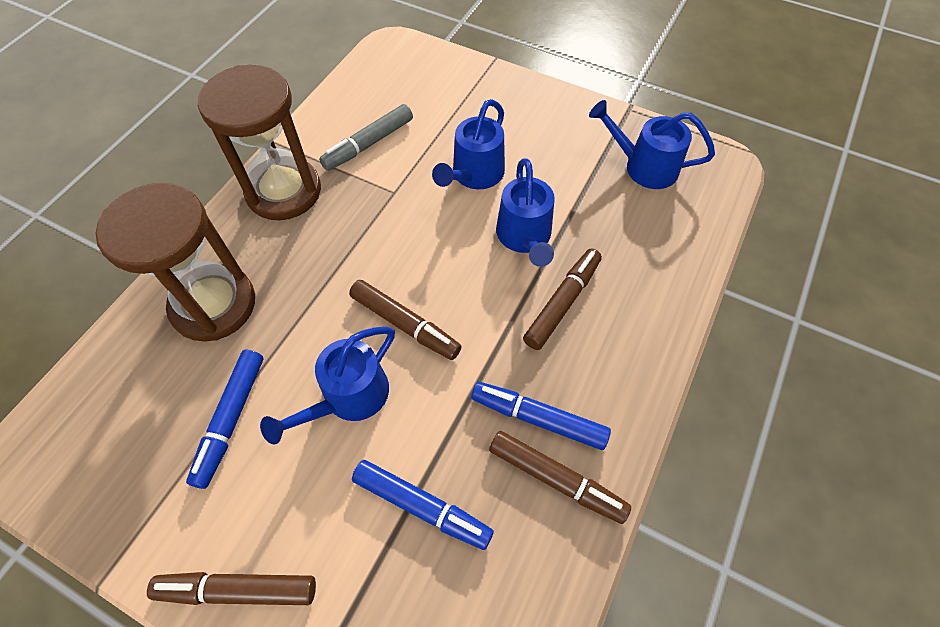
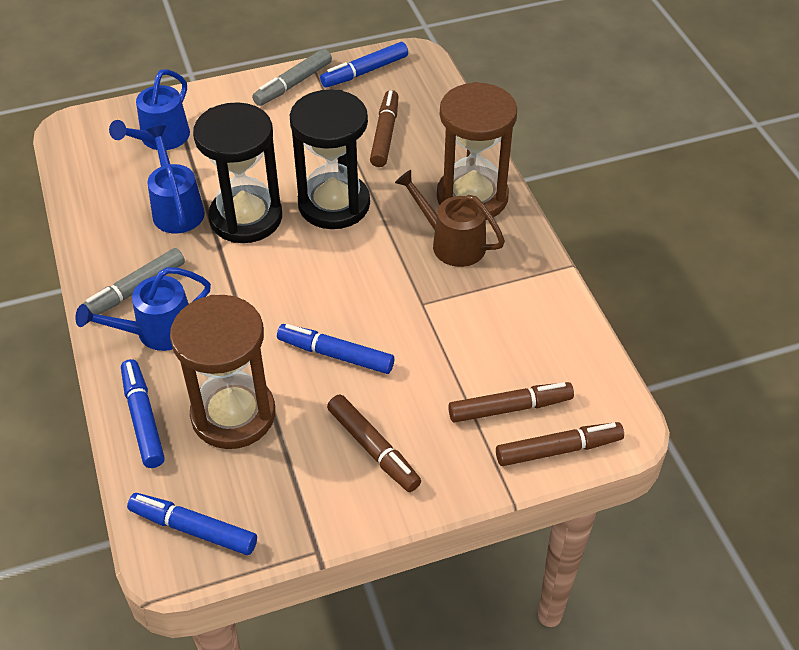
black hourglass: none = 0 -> [193,102,282,243] [290,89,370,229] = 2
blue marker: [186,349,263,489] [352,460,494,550] [471,382,611,450] = 3 -> [121,359,165,468] [127,493,257,555] [277,324,394,374] [320,42,408,87] = 4
blue watering can: [260,327,395,445] [432,99,505,189] [496,158,555,267] [589,100,715,189] = 4 -> [75,267,211,351] [109,69,190,150] [146,125,205,233] = 3
brown watering can: none = 0 -> [395,170,505,267] = 1
grey marker: [319,104,413,171] = 1 -> [83,248,185,315] [252,49,332,106] = 2

